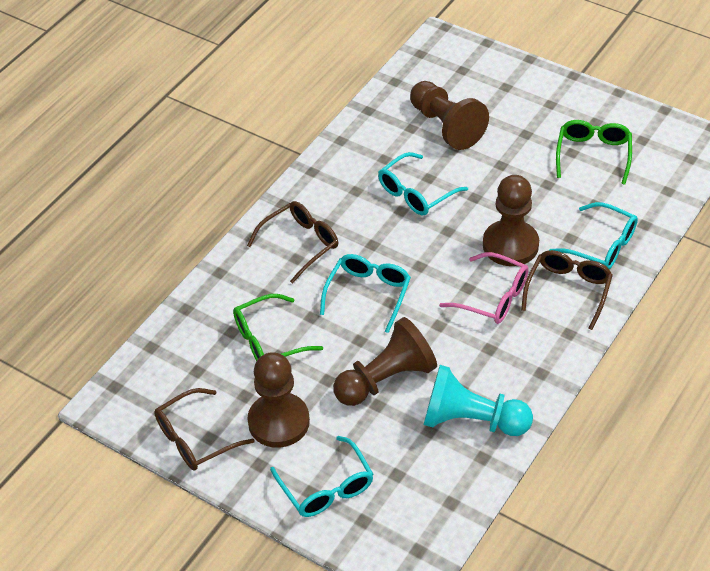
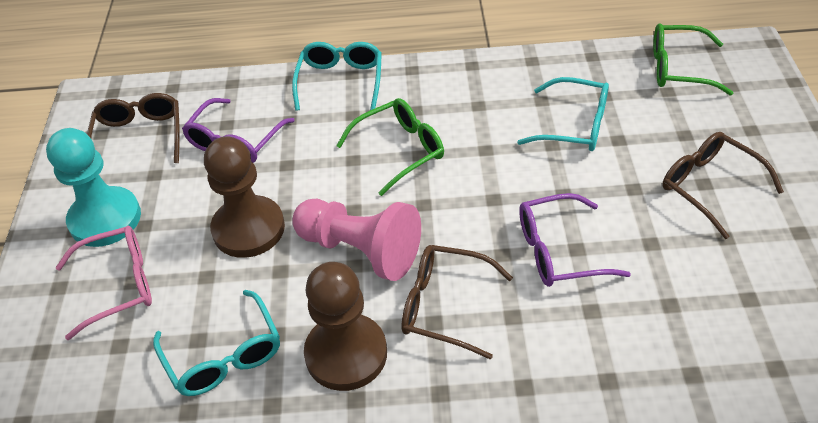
brown pawn: [247,352,310,448] [333,317,437,406] [410,81,489,150] [483,175,539,266] = 4 -> [204,137,285,258] [304,262,387,391] = 2
pink pawn: none = 0 -> [292,199,421,281] = 1
purple glasses: none = 0 -> [182,98,295,163] [519,193,631,287] = 2
turquoise glasses: [270,436,373,517] [320,254,411,333] [378,152,468,216] [550,202,638,269] = 4 -> [153,290,280,396] [292,42,382,111] [517,77,609,151] = 3

